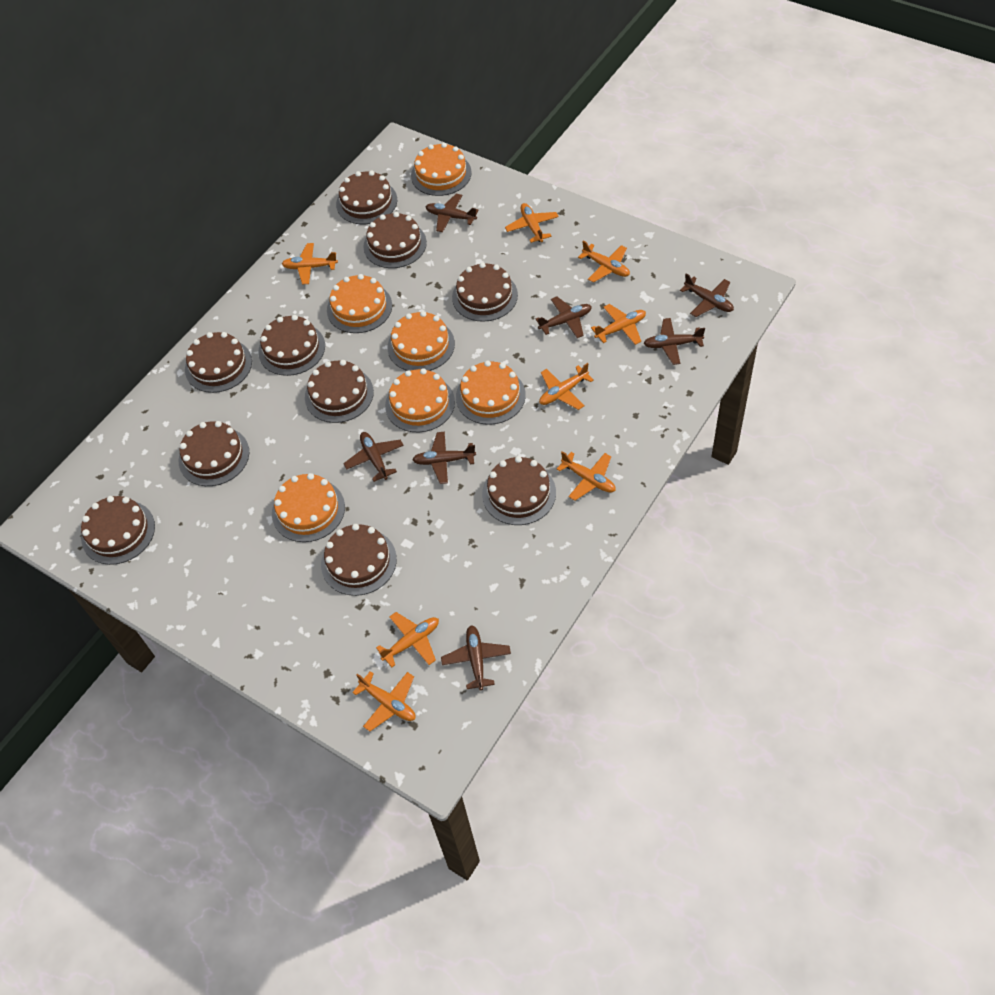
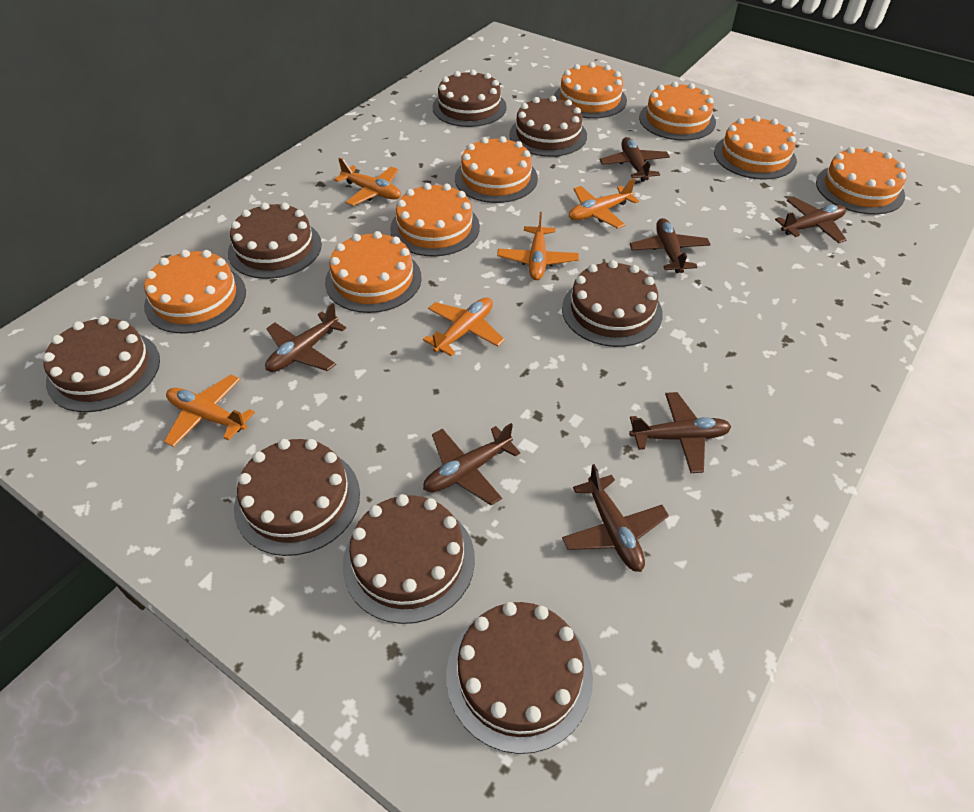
brown cake: [81,496,155,565] [179,421,249,486] [185,332,252,393] [258,315,325,376] [305,360,374,423] [321,524,397,596] [336,171,397,224] [363,212,427,268] [452,262,518,322] [482,456,556,525] = 10 -> [43,316,160,412] [228,202,322,279] [234,439,360,556] [343,494,475,624] [432,70,507,127] [446,602,593,754] [509,96,587,157] [562,260,663,347] = 8
orange cake: [272,473,345,542] [327,274,392,333] [385,368,455,432] [387,311,455,371] [411,143,472,196] [456,361,526,425] = 6 -> [144,250,246,334] [325,231,422,313] [390,183,480,257] [455,136,538,203] [554,62,627,118] [639,81,716,141] [714,115,797,180] [816,147,907,215] = 8
orange plane: [282,243,338,284] [352,671,416,731] [376,612,439,667] [505,203,559,243] [539,363,594,410] [557,451,616,501] [578,241,630,283] [591,304,646,345] = 8 -> [164,375,255,447] [334,157,401,206] [423,298,505,356] [497,212,579,280] [569,179,639,229] = 5

